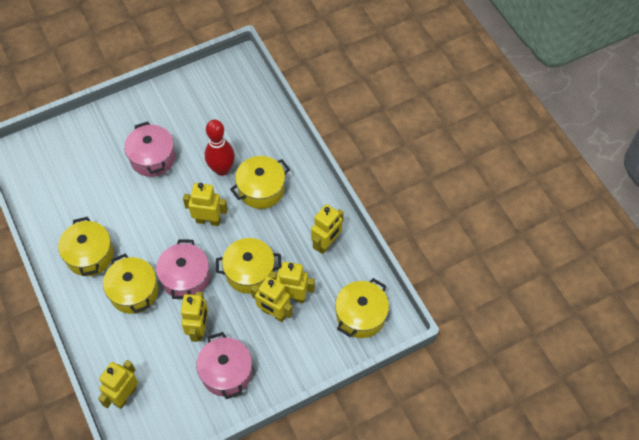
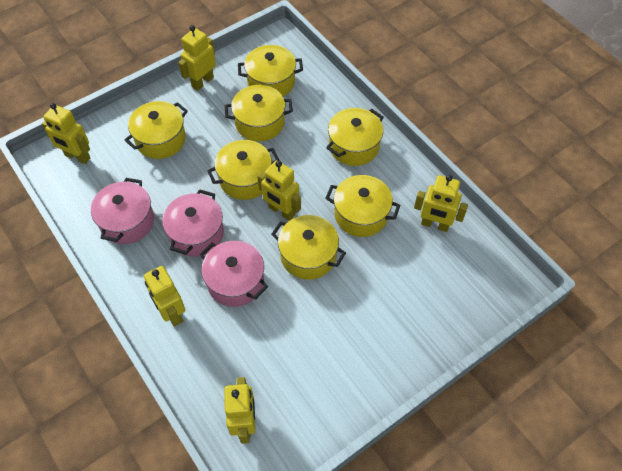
red bowling pin: [205,120,235,176] = 1 -> none = 0
yellow pot: [58,217,114,276] [103,254,158,314] [216,238,282,294] [230,156,290,209] [335,278,389,338] = 5 -> [125,101,188,159] [207,140,279,200] [225,85,293,141] [238,45,303,96] [271,215,346,280] [325,175,400,237] [326,108,384,166] = 7

